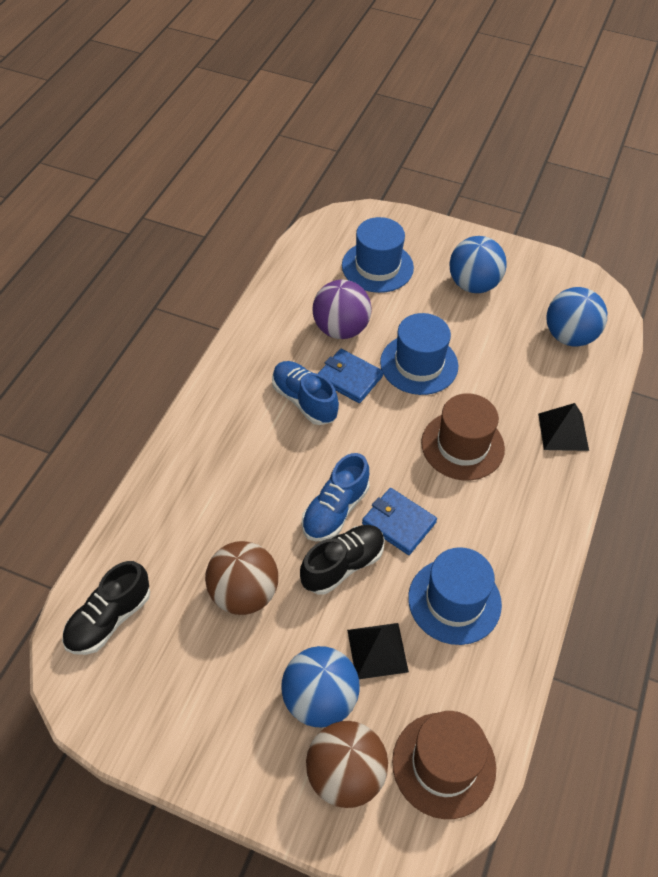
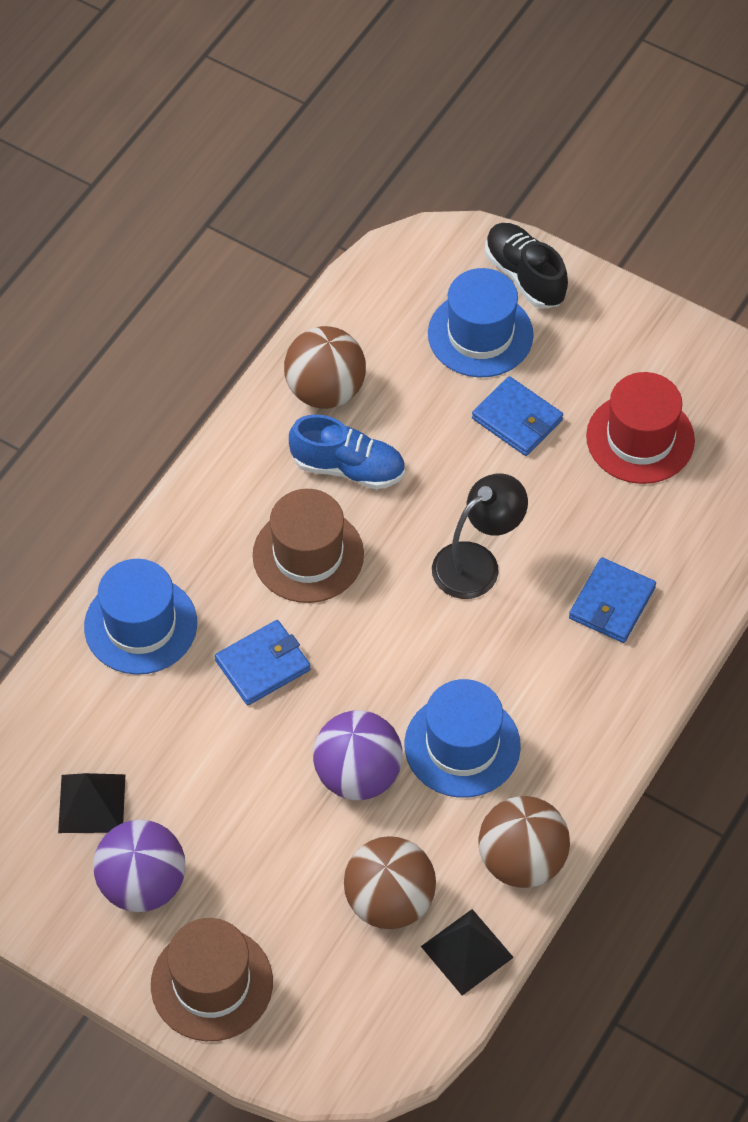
black lamp: none = 0 -> [432,473,528,599] = 1
black shoe: [62,561,150,655] [300,525,385,595] = 2 -> [485,223,568,308] = 1
blue ball: [281,646,359,727] [449,236,507,293] [547,287,607,347] = 3 -> none = 0
blue shoe: [272,361,339,425] [302,453,370,541] = 2 -> [289,414,405,489] = 1
blue wallet: [318,349,383,403] [362,488,437,555] = 2 -> [215,620,311,705] [472,376,563,456] [569,557,656,643] = 3
brown ball: [205,541,278,615] [306,721,388,808] = 2 -> [284,326,366,409] [344,836,436,929] [478,796,570,888] = 3
purple ball: [313,280,372,339] = 1 -> [93,820,185,912] [313,710,403,800] = 2
red hat: none = 0 -> [586,372,695,484] = 1

